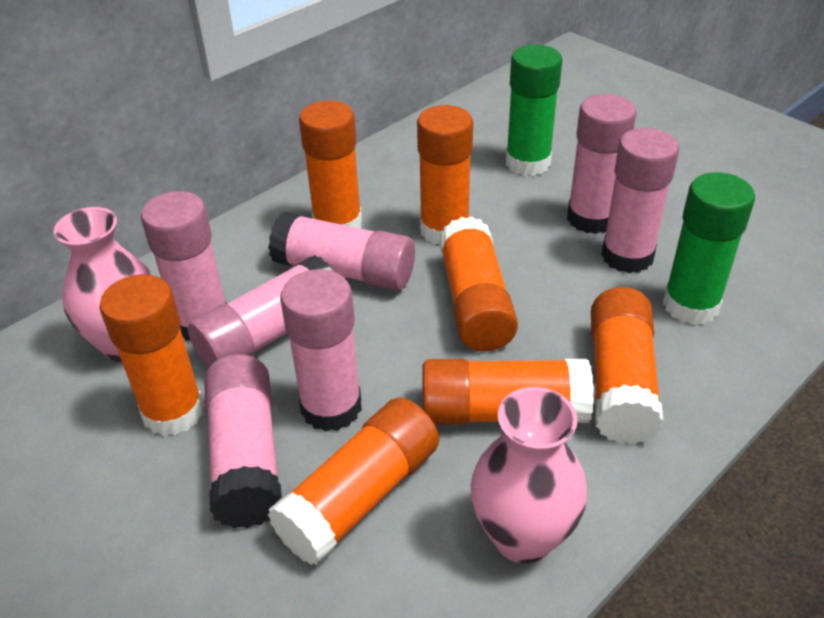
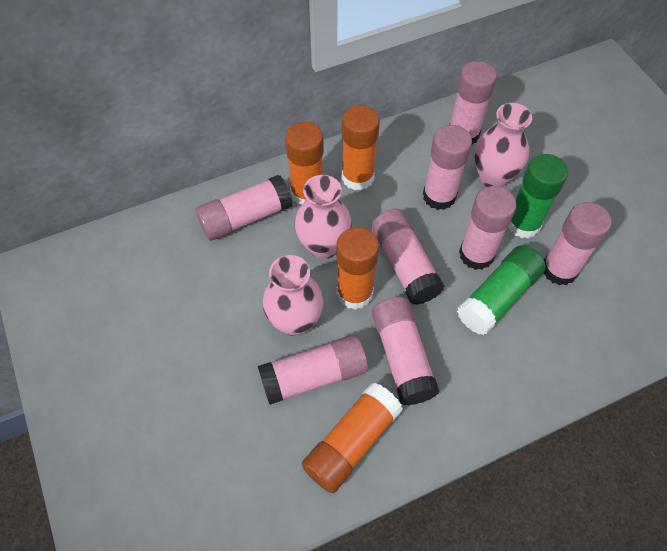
orange glue stick: [99,274,205,436] [268,397,439,565] [299,101,362,228] [417,105,473,244] [423,359,594,424] [439,217,518,351] [591,287,664,444] = 7 -> [285,122,324,205] [302,383,403,493] [337,227,379,310] [342,105,380,191] = 4
pink glue stick: [141,191,227,341] [188,255,334,368] [204,354,282,528] [268,212,415,291] [280,269,362,432] [567,94,636,234] [601,128,679,273] = 7 -> [196,175,293,240] [258,335,368,405] [372,209,444,305] [372,297,440,406] [423,125,472,210] [449,61,497,145] [459,186,516,270] [543,202,611,285] = 8
pink vase: [54,207,152,362] [470,387,587,563] = 2 -> [263,255,324,336] [295,175,352,259] [474,103,532,187] = 3

